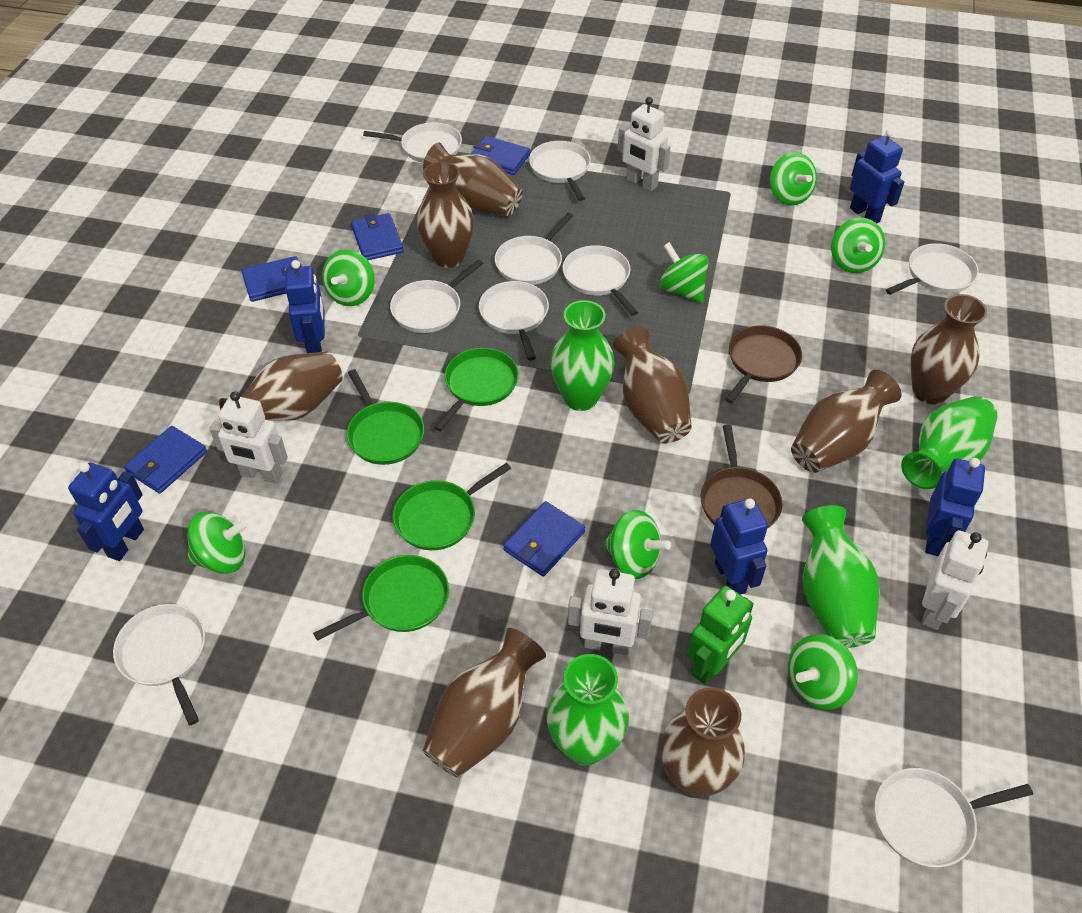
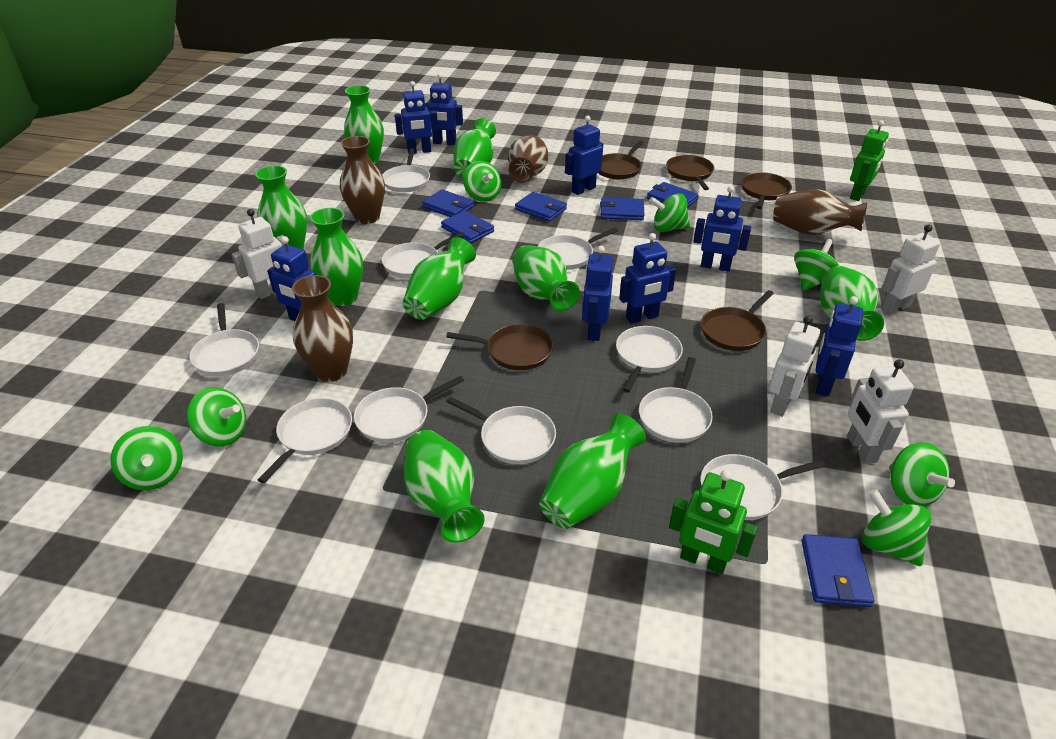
blue robot: [68,462,144,561] [285,260,325,353] [710,498,768,595] [850,129,904,223] [925,458,985,556] = 5 -> [267,236,316,321] [395,81,438,154] [425,73,463,145] [565,116,603,195] [582,246,613,341] [619,233,676,324] [693,186,751,272] [816,296,863,396] = 8
blue wallet: [124,426,207,494] [241,256,302,302] [351,213,404,260] [471,136,530,175] [503,501,585,577] = 5 -> [422,189,474,217] [441,210,494,243] [515,192,567,222] [600,197,644,220] [647,182,699,207] [802,534,874,607] = 6
brown pan: [700,424,783,529] [725,325,802,403] = 2 -> [446,324,553,370] [599,141,644,179] [666,155,714,190] [701,290,774,351] [741,172,792,209] = 5
brown vase: [219,351,342,421] [417,161,474,268] [423,142,523,216] [423,628,546,778] [613,327,692,443] [660,687,745,798] [791,370,902,473] [911,294,987,405] = 8 -> [292,275,353,382] [340,136,385,224] [508,135,548,183] [773,189,867,235] = 4
green pan: [313,555,449,641] [347,369,424,465] [393,463,511,550] [434,348,519,431] = 4 -> none = 0
green robot: [687,586,754,684] = 1 -> [669,470,757,574] [850,120,889,201] = 2
green vase: [546,654,629,765] [550,300,615,411] [802,505,879,648] [901,396,997,489] = 4 -> [255,165,307,250] [310,208,363,306] [344,85,384,164] [403,237,476,320] [404,430,485,543] [454,118,496,178] [513,245,580,311] [539,413,646,529] [820,266,884,341] = 9
white pan: [113,604,205,725] [363,122,462,163] [390,260,483,333] [479,281,549,361] [495,213,573,285] [529,141,591,201] [563,245,638,316] [875,768,1033,867] [886,243,979,295] = 9 -> [189,303,259,376] [258,398,352,483] [354,376,464,443] [382,148,430,192] [382,232,465,278] [446,397,556,464] [538,228,618,270] [616,326,683,393] [639,357,713,443] [701,454,826,520] = 10

